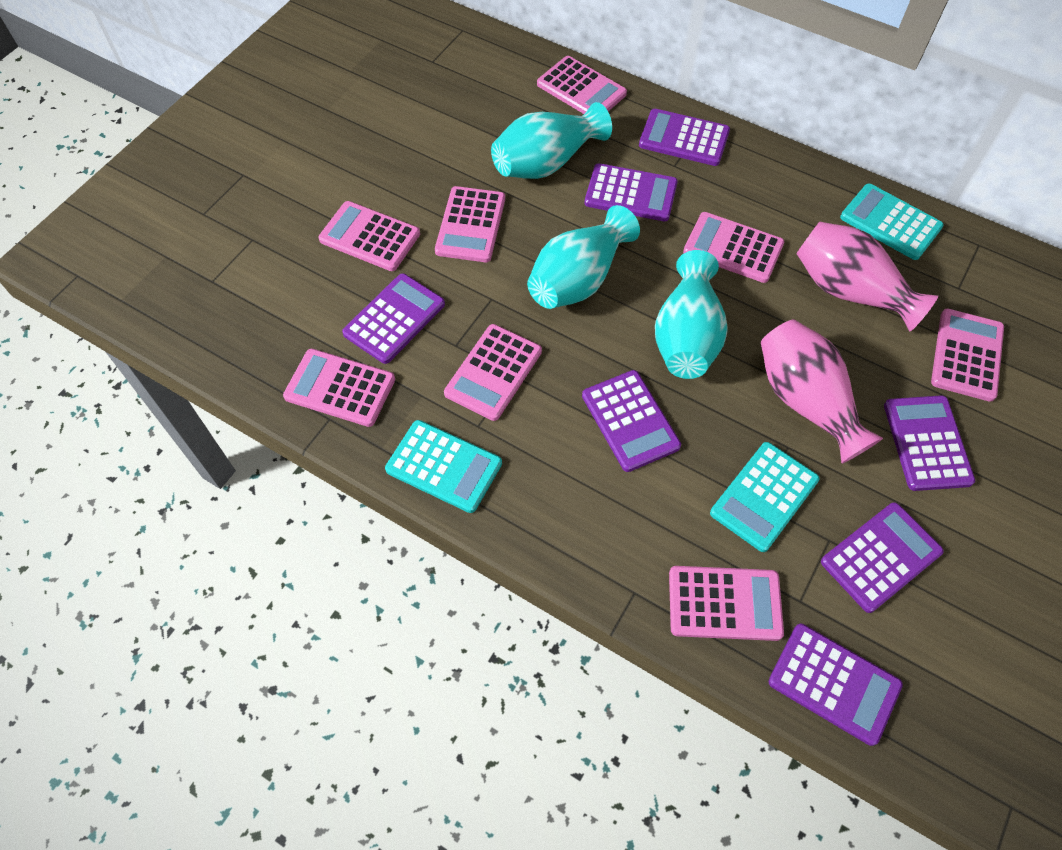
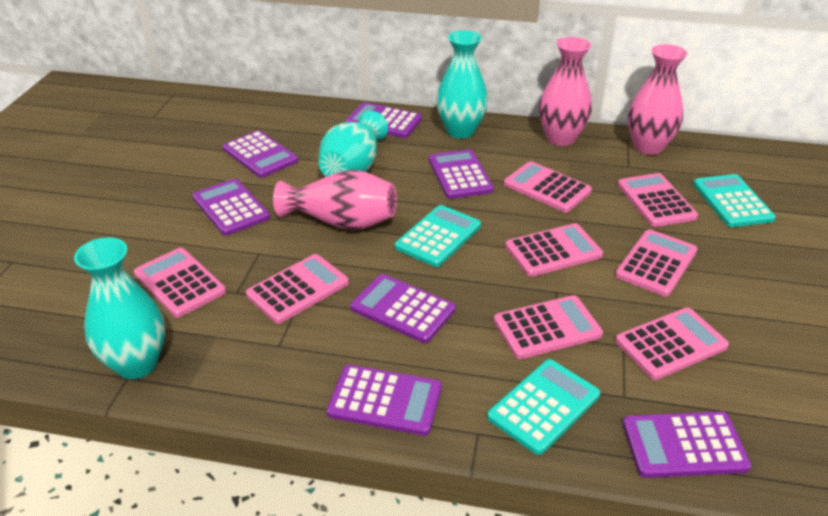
pink vase: [761,319,883,464] [796,222,938,332] = 2 -> [273,169,397,230] [539,37,592,146] [628,44,688,155] = 3

